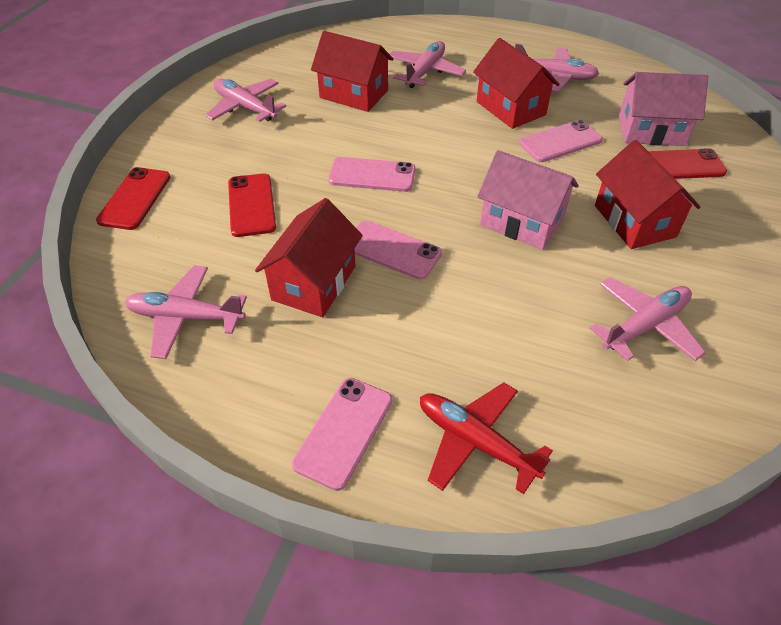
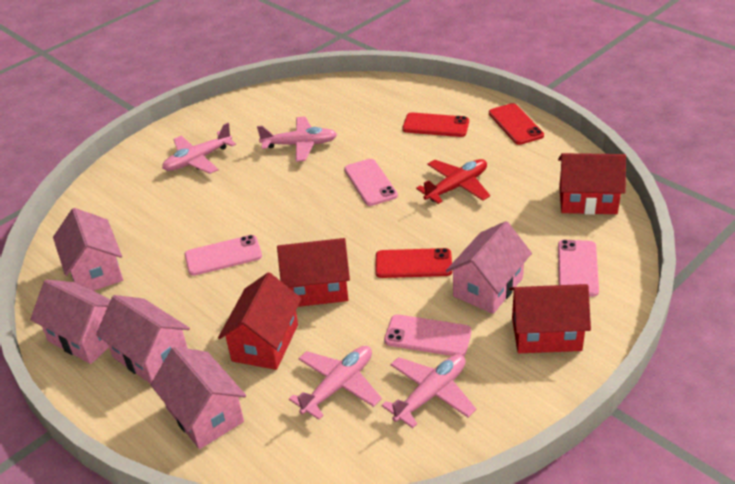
pink house: [477,150,579,250] [618,72,708,146] = 2 -> [30,279,111,364] [53,208,123,291] [96,295,190,384] [150,347,246,449] [446,221,532,314] = 5
pink plane: [125,265,247,359] [205,79,286,122] [390,41,466,88] [515,44,599,92] [590,277,706,361] = 5 -> [162,123,236,174] [257,116,337,162] [289,346,382,420] [382,354,476,428] = 4

